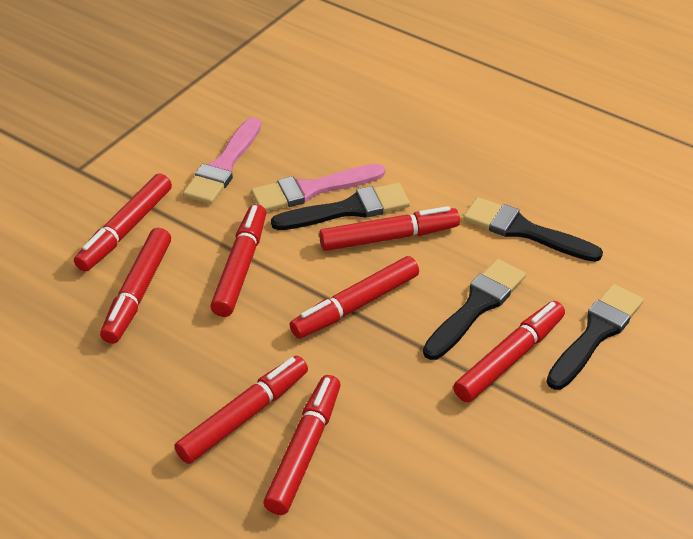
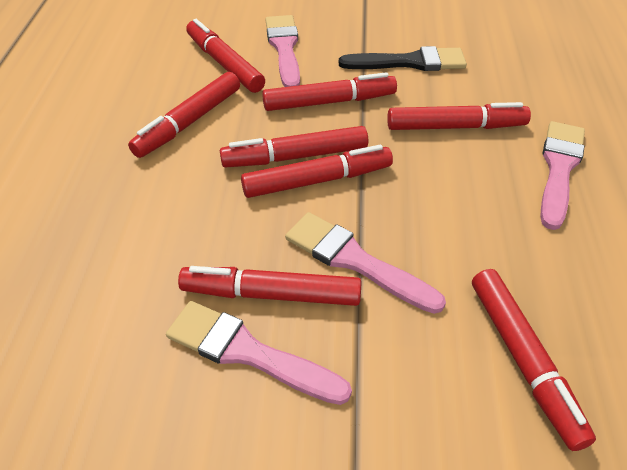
black brush: [271,183,410,230] [423,259,526,360] [463,197,603,262] [546,284,644,390] = 4 -> [339,46,467,71] = 1
pink brush: [183,117,261,204] [251,164,385,212] = 2 -> [166,301,352,405] [266,15,300,87] [285,212,446,314] [540,121,585,230] = 4

